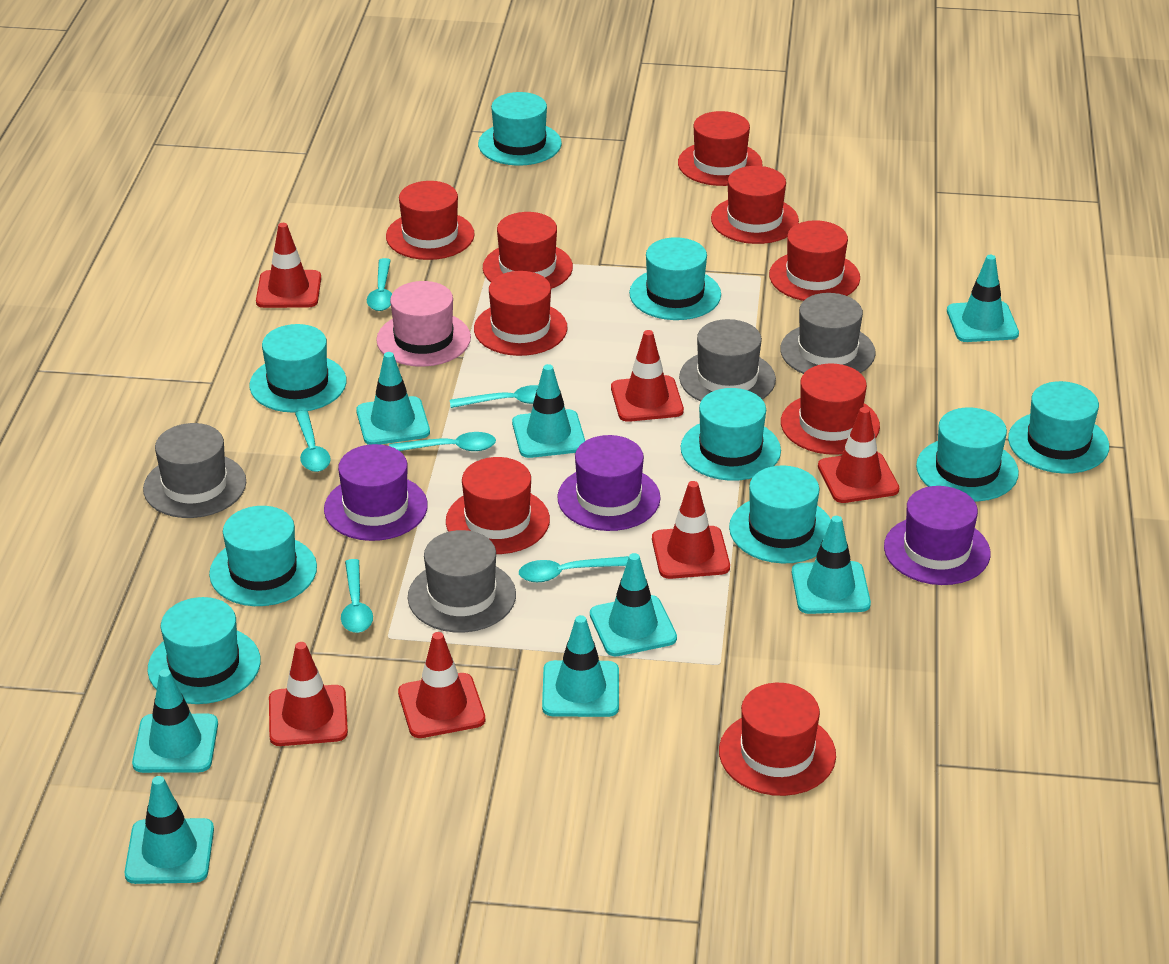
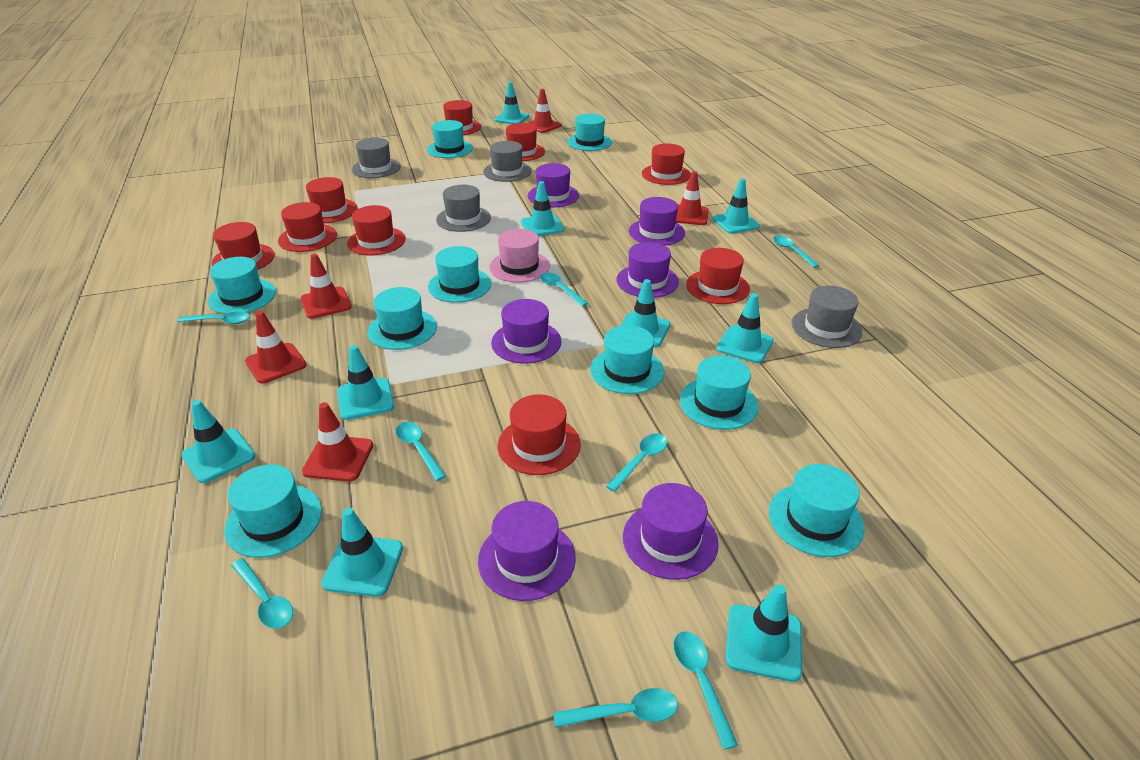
purple hat: [324,444,428,541] [557,435,661,531] [884,486,990,585] = 3 -> [478,501,576,601] [491,299,562,364] [528,163,579,207] [617,242,679,298] [623,483,719,580] [629,197,685,246] = 6
red traffic cone: [256,223,321,308] [269,642,348,746] [398,632,485,738] [611,330,684,422] [652,481,730,579] [818,407,899,503] = 6 -> [245,311,307,384] [300,254,352,319] [302,402,373,482] [528,89,562,133] [676,171,709,225] = 5
turquoise spoon: [295,410,331,472] [341,559,373,633] [367,258,392,311] [389,432,496,451] [450,385,538,408] [519,556,629,582] = 6 -> [177,311,250,324] [231,558,293,629] [396,422,446,481] [540,273,588,307] [554,688,678,728] [606,433,667,492] [674,631,738,750] [773,235,819,268] = 8
turquoise traffic cone: [125,776,214,884] [132,669,218,773] [356,352,430,445] [512,364,585,458] [542,615,619,717] [590,553,677,656] [792,516,871,614] [947,255,1019,342] = 8 -> [181,400,255,483] [321,508,403,597] [337,345,394,420] [494,82,529,124] [521,181,565,236] [620,279,670,347] [712,178,760,234] [716,293,774,363] [726,584,802,682] = 9

